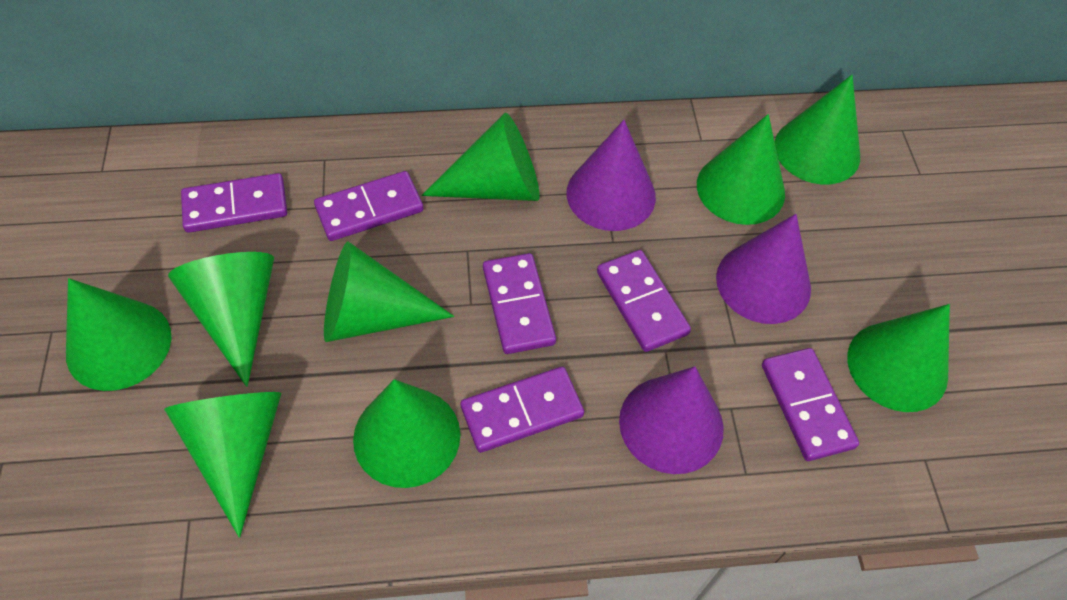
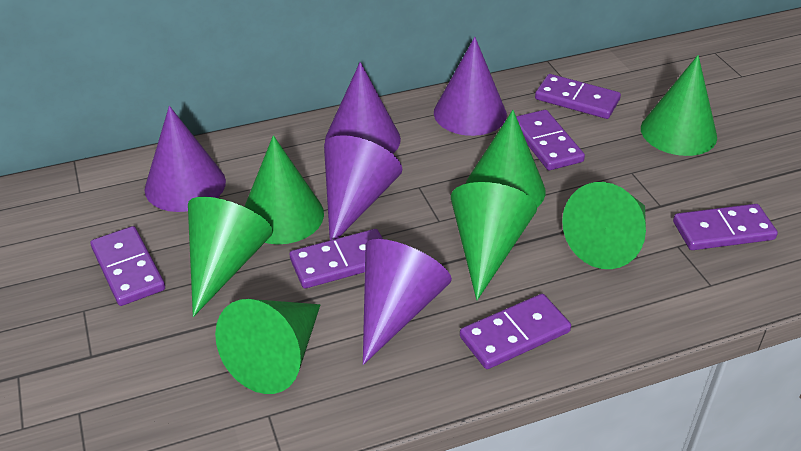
green cone: [66,278,172,391] [164,392,281,538] [168,252,274,387] [324,242,454,342] [353,379,460,488] [422,113,540,201] [697,114,785,225] [775,75,860,185] [847,304,950,412] = 9 -> [188,197,273,317] [215,299,320,394] [244,135,324,244] [451,182,537,300] [465,110,545,207] [562,182,646,269] [641,55,717,156] = 7
purple cone: [566,120,656,231] [619,366,724,474] [716,214,811,324] = 3 -> [145,106,226,212] [324,135,402,240] [325,62,401,154] [363,239,452,365] [434,37,507,136] = 5

